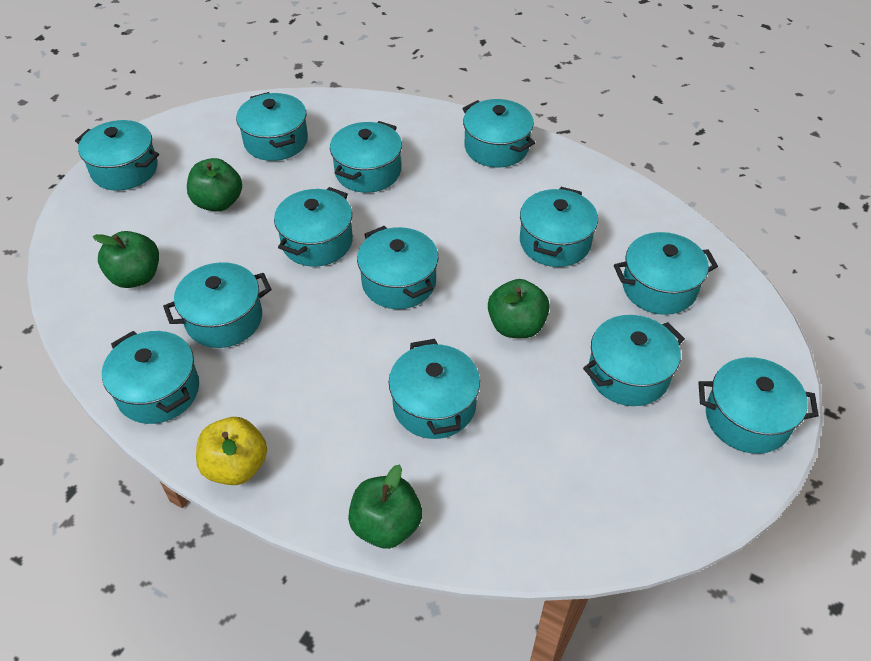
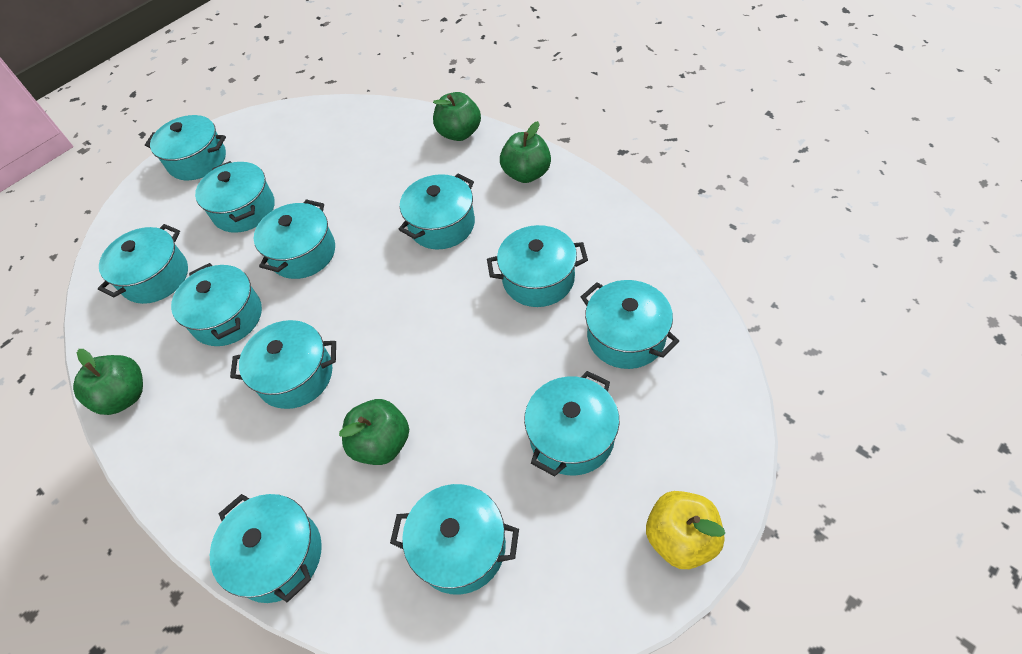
turquoise pot: [75,120,159,191] [102,331,199,424] [163,262,271,348] [236,92,308,161] [274,187,353,267] [330,121,402,193] [357,226,439,309] [389,339,480,439] [462,99,535,167] [520,187,598,267] [583,315,685,406] [614,232,718,315] [699,357,819,454] = 13 -> [98,224,188,304] [145,115,226,180] [171,263,262,346] [195,161,274,233] [210,494,322,603] [230,320,336,409] [254,199,335,279] [390,484,519,595] [398,173,475,250] [487,225,588,307] [524,371,619,477] [581,280,679,369] = 12

